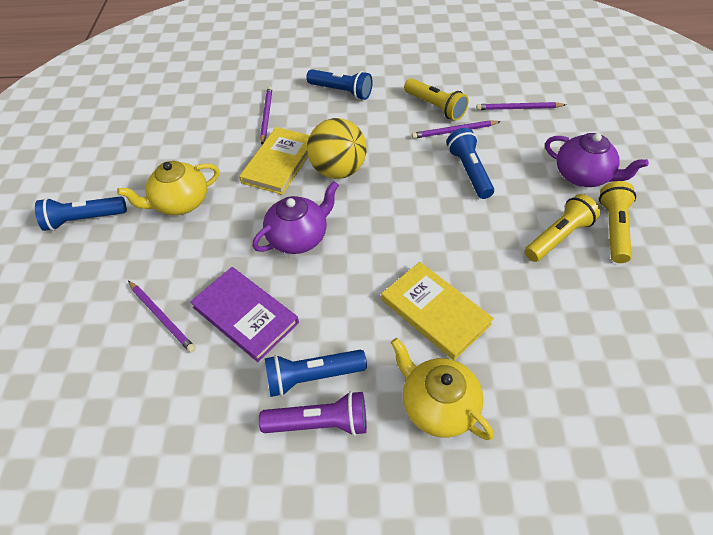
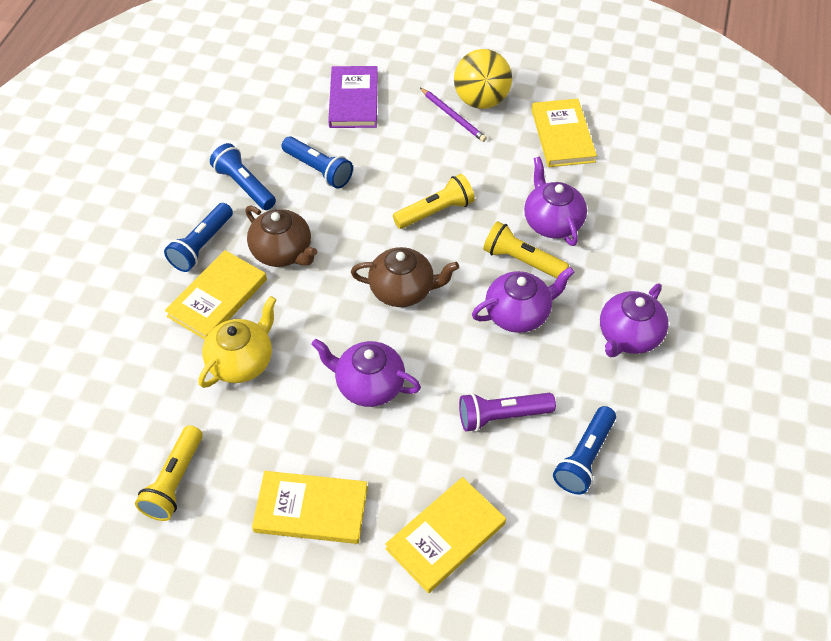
brown teapot: none = 0 -> [245,206,317,267] [351,247,459,307] = 2
purple pencil: [128,281,196,353] [260,86,272,145] [412,120,501,139] [476,102,566,110] = 4 -> [420,88,487,142] = 1
purple teapot: [252,181,339,254] [545,133,649,187] = 2 -> [311,339,421,407] [472,267,575,333] [524,156,587,246] [600,284,669,357] = 4
yellow book: [239,127,310,195] [381,262,494,360] = 2 -> [165,250,267,340] [252,471,368,544] [385,477,506,593] [531,99,597,167] = 4
yellow teapot: [117,161,219,215] [391,338,494,440] = 2 -> [198,296,277,388] = 1

